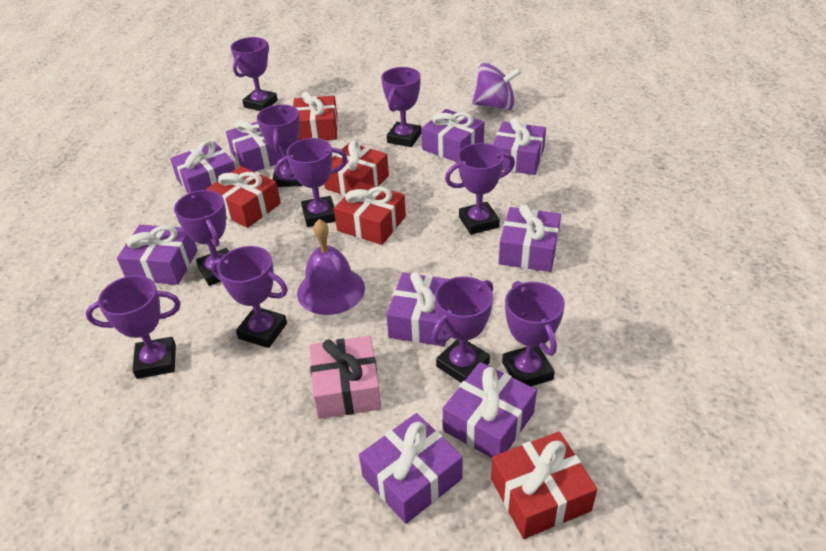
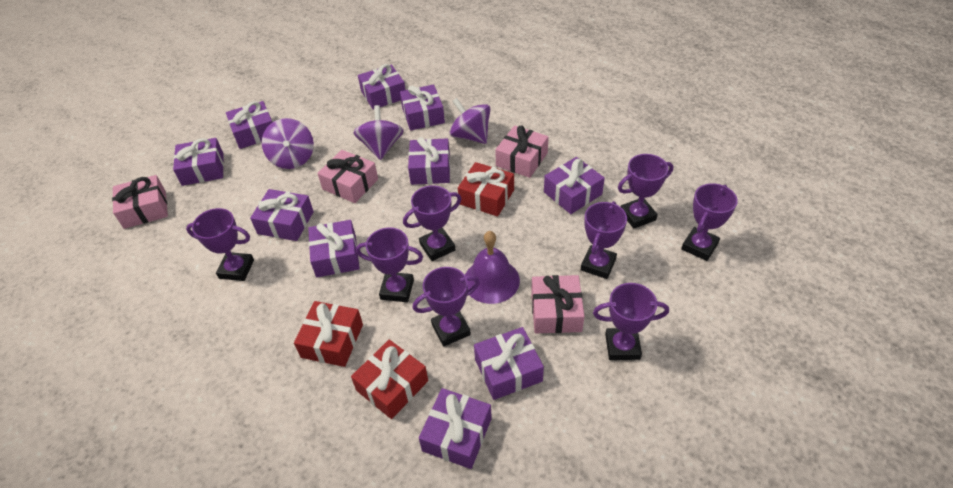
pink gift: [310,336,381,419] = 1 -> [112,175,168,229] [317,150,378,203] [495,125,549,178] [531,275,585,333] = 4
purple gift: [117,225,198,285] [170,141,235,194] [226,121,283,172] [359,413,463,524] [386,271,448,346] [421,109,484,163] [443,362,537,458] [493,118,546,175] [499,205,561,272] = 9 -> [173,138,224,186] [226,101,273,149] [250,189,314,241] [308,220,360,277] [358,64,406,110] [400,84,445,131] [408,137,450,185] [419,388,492,469] [474,327,544,400] [544,157,605,214] = 10
purple spinning top: [472,63,521,110] = 1 -> [262,118,314,169] [353,105,404,160] [450,98,490,144] = 3
purple trophy: [86,275,181,379] [174,190,229,286] [211,246,288,348] [231,37,278,111] [257,104,303,187] [275,138,348,227] [381,67,421,147] [432,276,493,383] [445,143,515,235] [502,281,565,386] = 10 -> [186,208,254,281] [356,228,423,302] [403,186,461,261] [413,267,480,346] [581,201,627,279] [593,283,669,360] [618,154,673,228] [681,183,738,261] = 8
red gift: [206,166,281,228] [293,92,338,141] [324,141,389,196] [334,182,406,245] [491,432,597,539] = 5 -> [294,301,363,367] [351,340,428,419] [458,162,514,216] = 3

